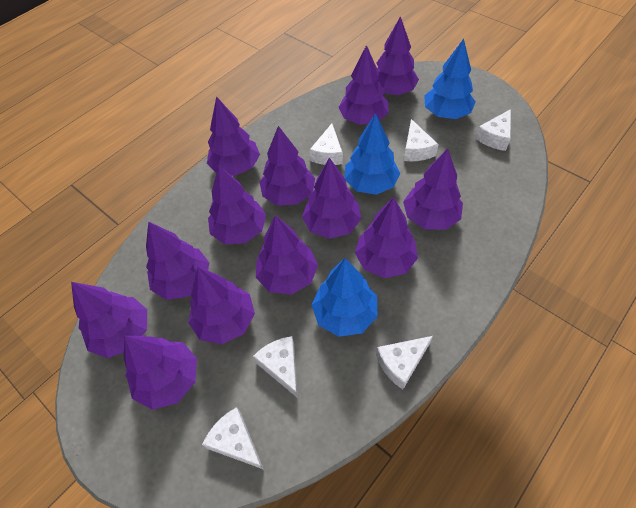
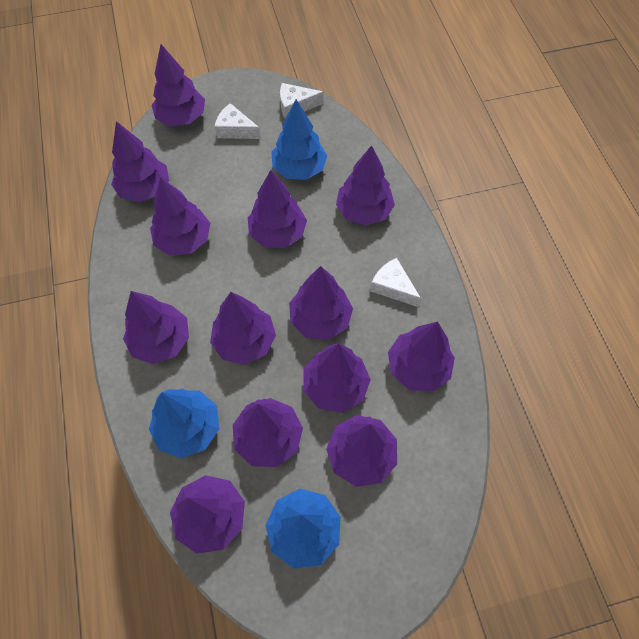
white cheese: [202,407,263,469] [253,336,298,398] [309,124,343,165] [376,336,433,389] [404,119,439,161] [475,109,511,151] = 6 -> [214,103,261,139] [280,83,323,119] [370,258,421,307] = 3

